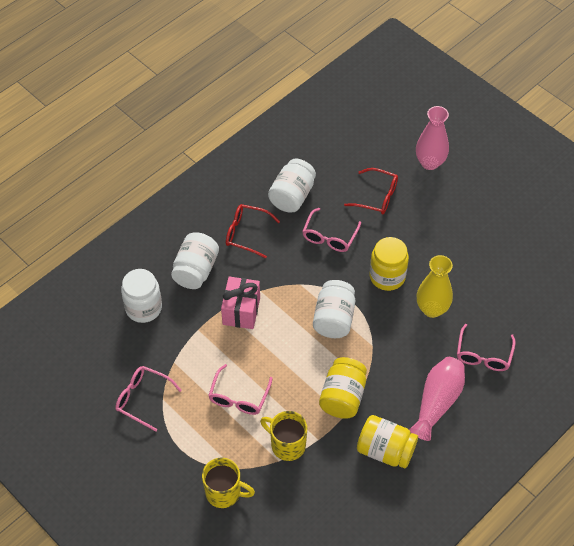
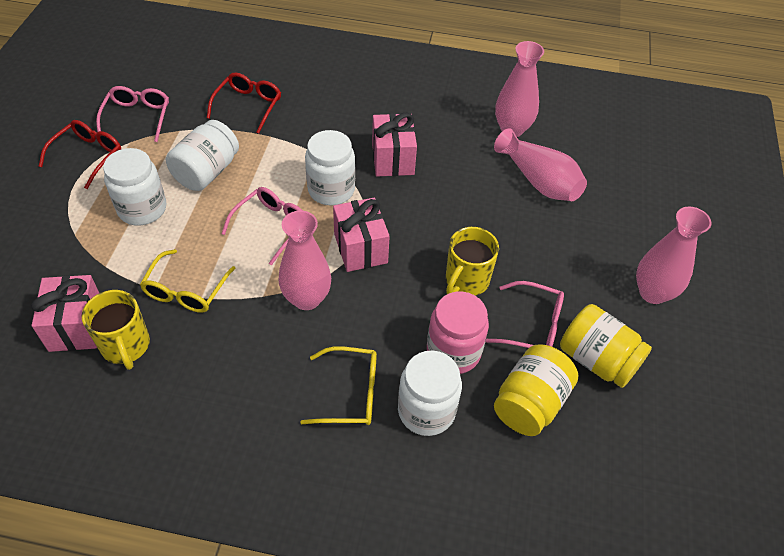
pink gift: [221,277,260,329] = 1 -> [31,275,99,352] [333,198,390,272] [372,113,417,176] = 3
pink glasses: [115,366,182,431] [208,364,273,415] [302,208,361,252] [457,324,516,371] = 4 -> [96,86,169,142] [222,187,303,265] [486,281,564,348] = 3
pink jar: none = 0 -> [427,292,489,374] = 1
pink vase: [409,357,465,441] [416,106,449,170] = 2 -> [278,210,331,310] [494,128,587,201] [495,41,544,137] [636,207,711,304] = 4
yellow glasses: none = 0 -> [140,249,236,313] [300,346,377,425] = 2
yellow jar: [319,357,367,419] [357,415,418,469] [369,237,409,291] = 3 -> [494,344,578,436] [560,304,652,388] = 2
yellow vase: [417,255,453,318] = 1 -> none = 0

